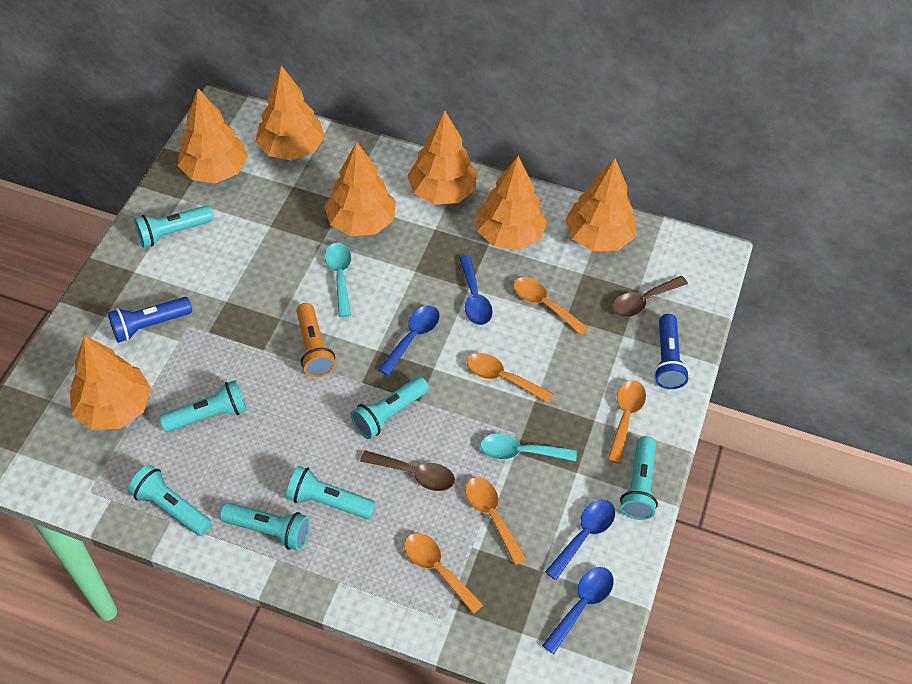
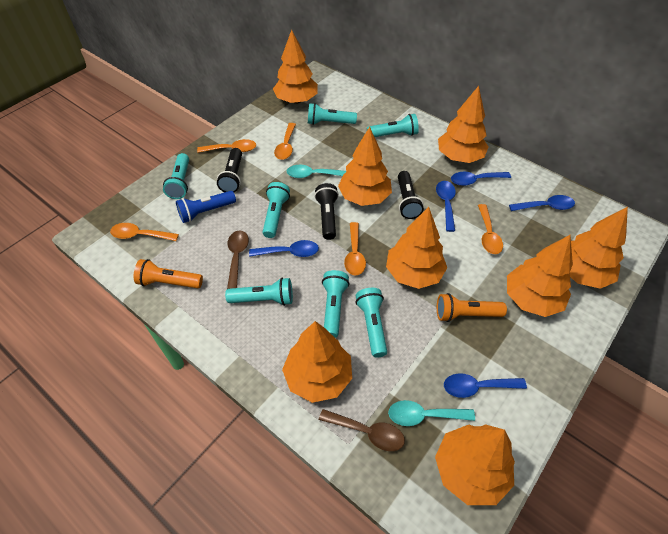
black flashlight: none = 0 -> [217,148,242,192] [314,183,339,240] [398,171,424,219] = 3
blue flashlight: [108,297,192,343] [654,314,689,389] = 2 -> [176,191,236,223] = 1
blue spoon: [378,306,440,376] [459,255,493,325] [542,567,614,654] [545,500,615,580] = 4 -> [249,240,319,257] [436,181,456,232] [444,373,527,398] [451,172,511,186] [509,195,575,211] = 5
orange flashlight: [296,303,336,377] = 1 -> [134,259,203,288] [437,293,507,322] = 2
orange tree: [70,336,151,430] [178,89,248,183] [256,65,325,161] [324,142,396,236] [407,111,477,205] [476,156,547,250] [565,158,636,251] = 7 -> [273,30,318,104] [282,321,352,403] [338,127,392,206] [386,207,447,289] [435,424,515,505] [438,86,489,163] [507,235,573,317] [570,207,628,289] = 8

